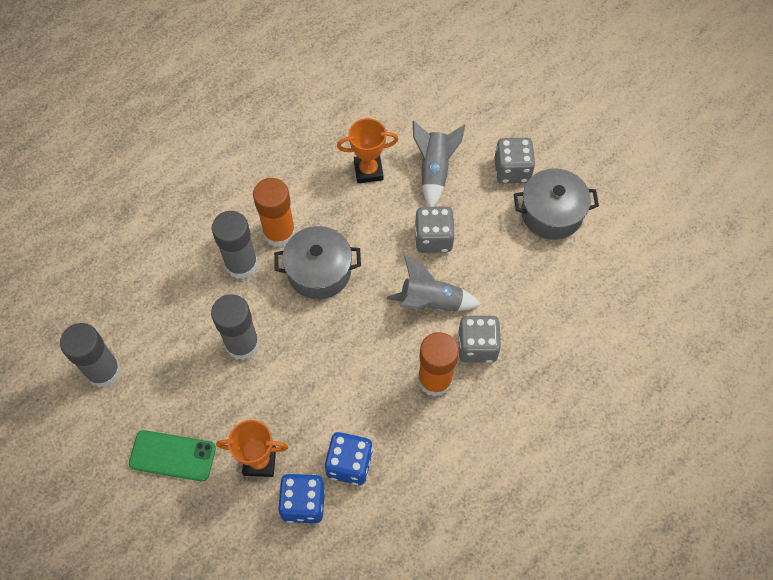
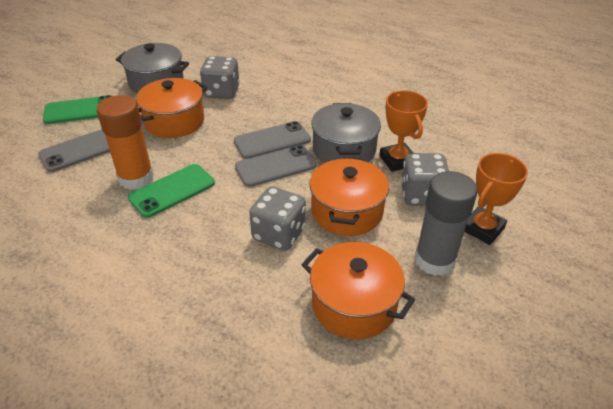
blue dice: [278,473,325,523] [325,432,373,485] = 2 -> none = 0
green phone: [129,430,216,481] = 1 -> [43,95,111,124] [128,164,215,218] = 2
grey glue stick: [60,323,121,388] [211,294,260,360] [212,211,258,279] = 3 -> [414,171,478,276] = 1
grey phone: none = 0 -> [38,129,110,172] [234,121,311,159] [235,145,317,187] = 3
grey rocket: [387,255,481,311] [413,121,465,207] = 2 -> none = 0
orange glue stick: [253,178,296,247] [418,332,459,397] = 2 -> [97,95,154,190] = 1
orange pot: none = 0 -> [136,78,207,138] [301,242,415,339] [309,157,389,236] = 3

